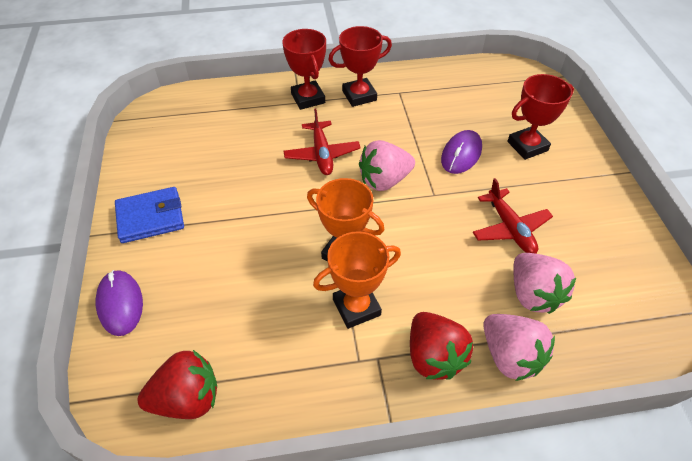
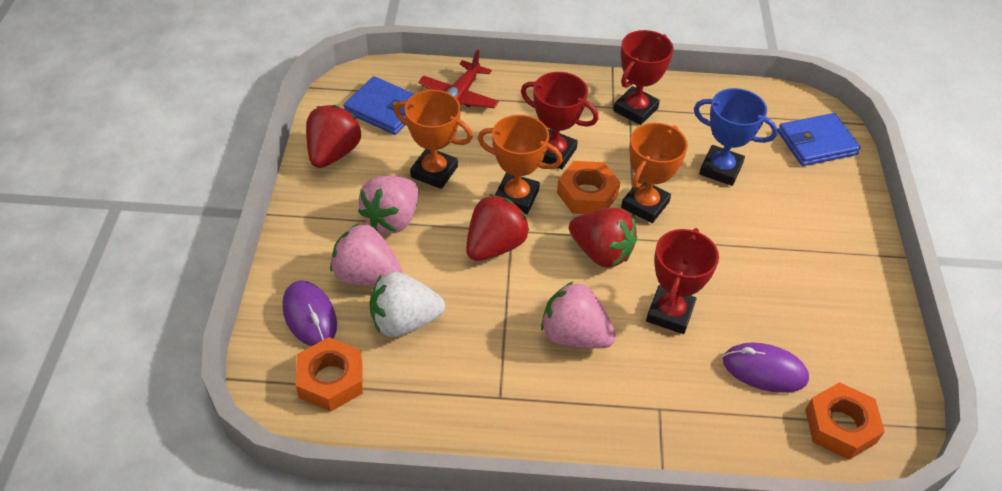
blue trophy: none = 0 -> [694,88,778,186] = 1
blue wallet: [115,187,184,243] = 1 -> [344,76,414,135] [778,113,861,166] = 2
orange nut: none = 0 -> [296,337,363,412] [557,161,621,214] [805,382,885,460] = 3
orange trophy: [307,178,384,261] [313,231,401,329] = 2 -> [394,90,473,189] [478,115,563,214] [621,123,688,223] = 3
red plane: [284,109,361,175] [473,178,553,254] = 2 -> [418,49,499,108] = 1
red strawberry: [137,350,217,419] [410,312,473,380] = 2 -> [306,105,361,168] [466,195,529,261] [569,208,637,268] = 3
white strawberry: none = 0 -> [370,272,445,337] = 1

